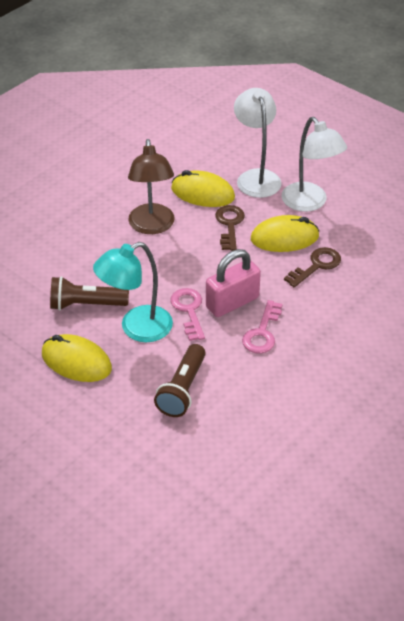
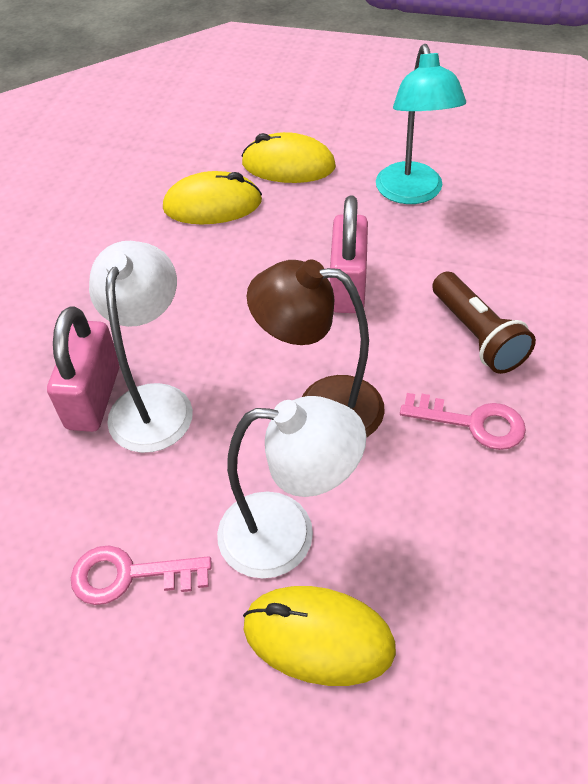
brown flashlight: [50,276,129,310] [154,344,206,417] = 2 -> [432,272,536,374] = 1
brown key: [215,205,245,251] [284,247,341,287] = 2 -> none = 0
pink padlock: [206,249,261,317] = 1 -> [47,306,120,432] [330,196,368,313] = 2

